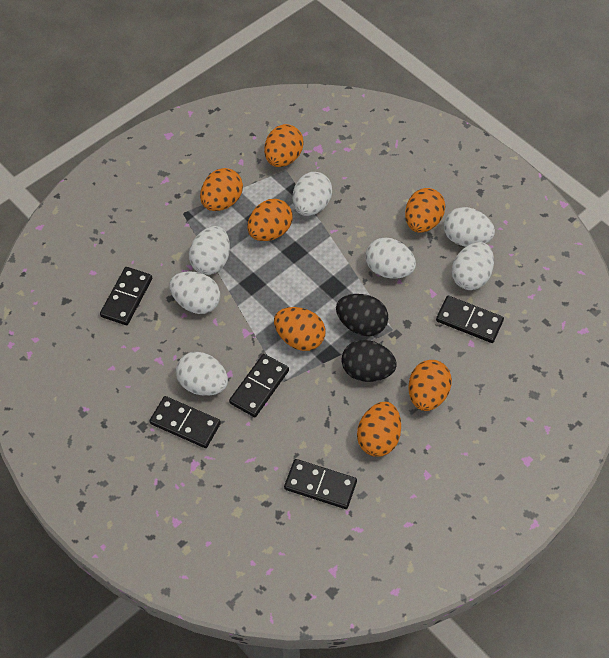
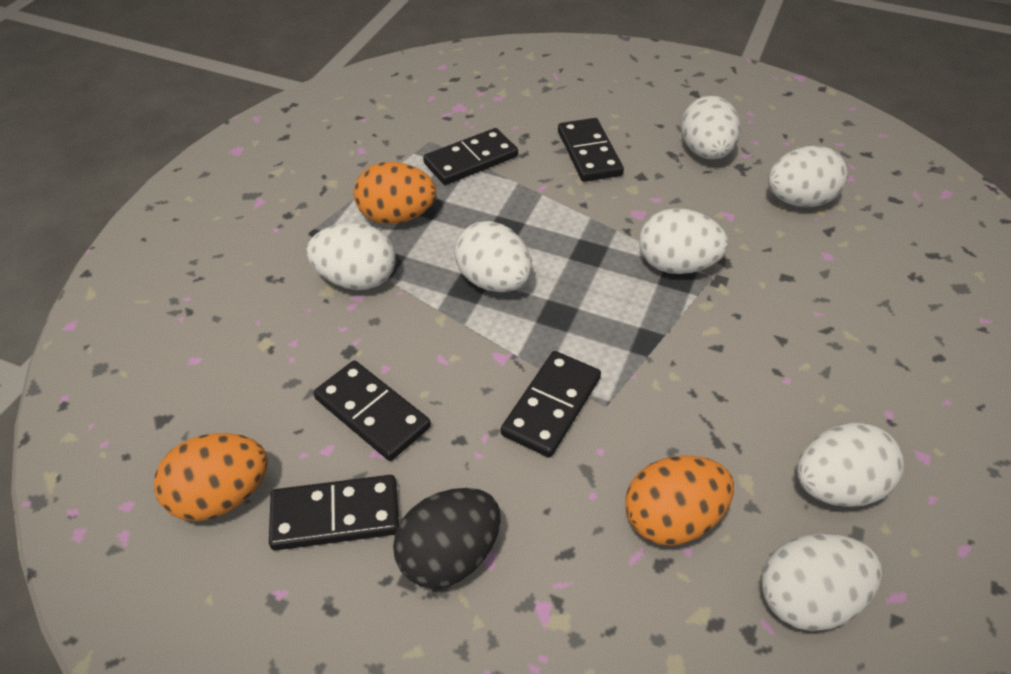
black egg: [336,294,388,336] [341,340,397,382] = 2 -> [393,488,501,589] = 1
orange egg: [200,168,243,211] [247,199,293,241] [264,124,303,167] [274,307,325,351] [357,402,401,457] [405,188,445,232] [408,360,452,411] = 7 -> [154,433,268,521] [354,162,436,224] [625,456,734,546] = 3

